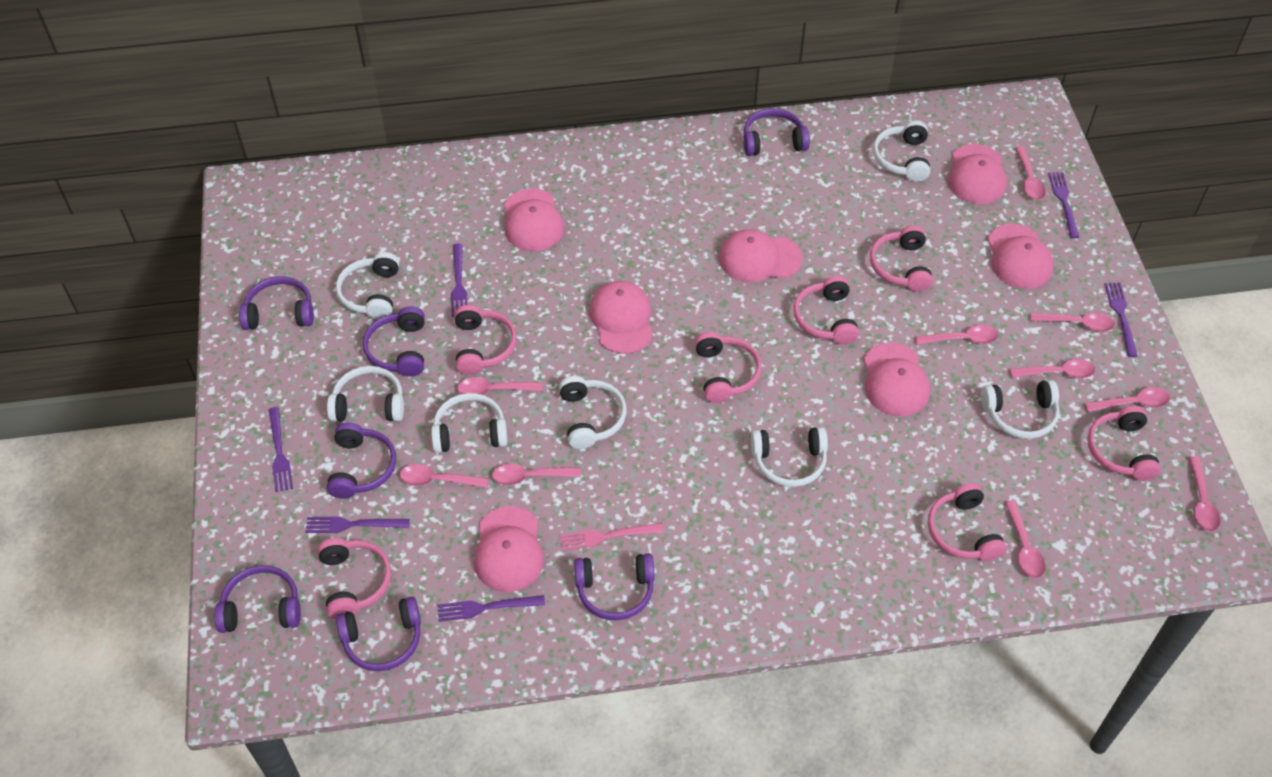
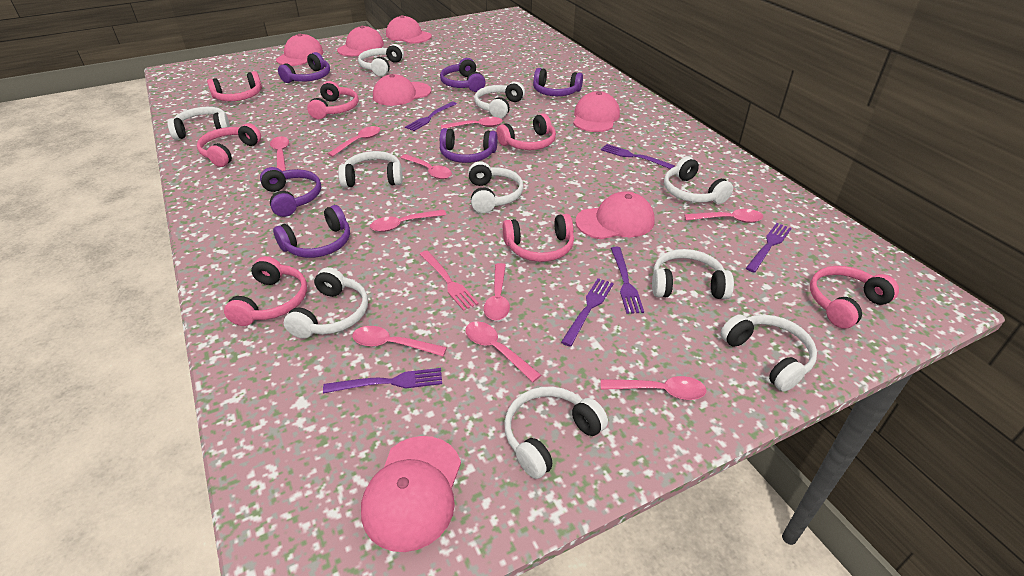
purple headphones: [214,565,301,633] [239,276,314,330] [327,423,396,499] [336,596,421,671] [363,306,425,377] [574,553,654,620] [743,109,810,156] = 7 -> [260,167,321,217] [273,205,350,258] [278,52,330,83] [440,58,485,92] [440,128,497,163] [533,68,583,96] = 6
white headphones: [327,366,404,422] [336,252,399,319] [431,393,508,453] [559,376,627,449] [751,427,828,487] [873,120,930,182] [981,380,1059,439] = 7 -> [167,107,230,140] [284,267,368,339] [338,151,403,188] [358,44,404,76] [468,161,523,213] [474,82,525,118] [504,386,608,479] [652,249,734,299] [664,157,733,204] [720,314,817,392] = 10

